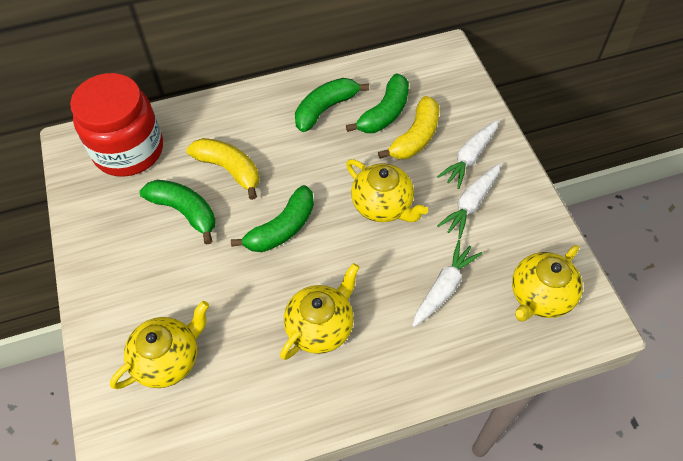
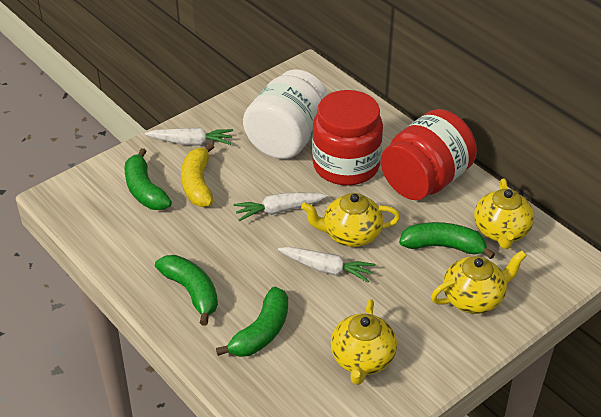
red jar: [70,73,163,177] = 1 -> [312,90,383,186] [381,109,477,200] = 2
white jar: none = 0 -> [243,69,328,159] = 1
yellow banana: [186,138,259,200] [378,96,439,159] = 2 -> [181,143,214,207] = 1

